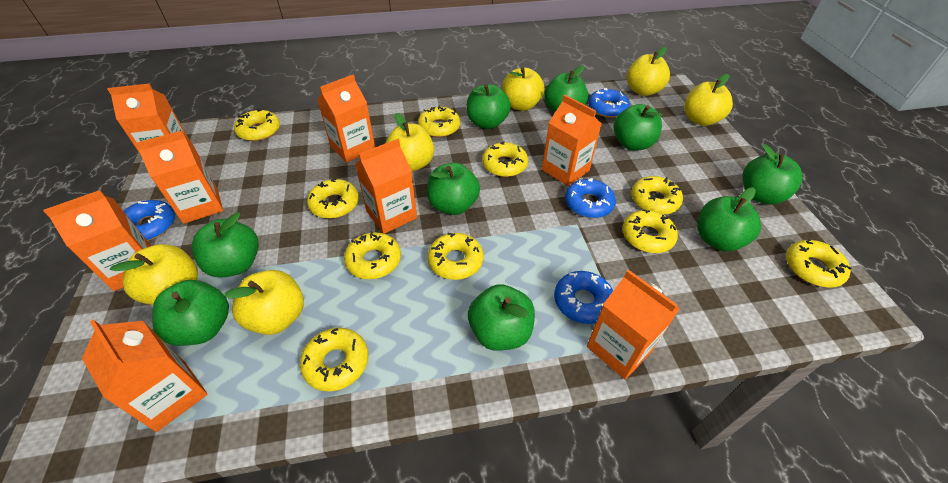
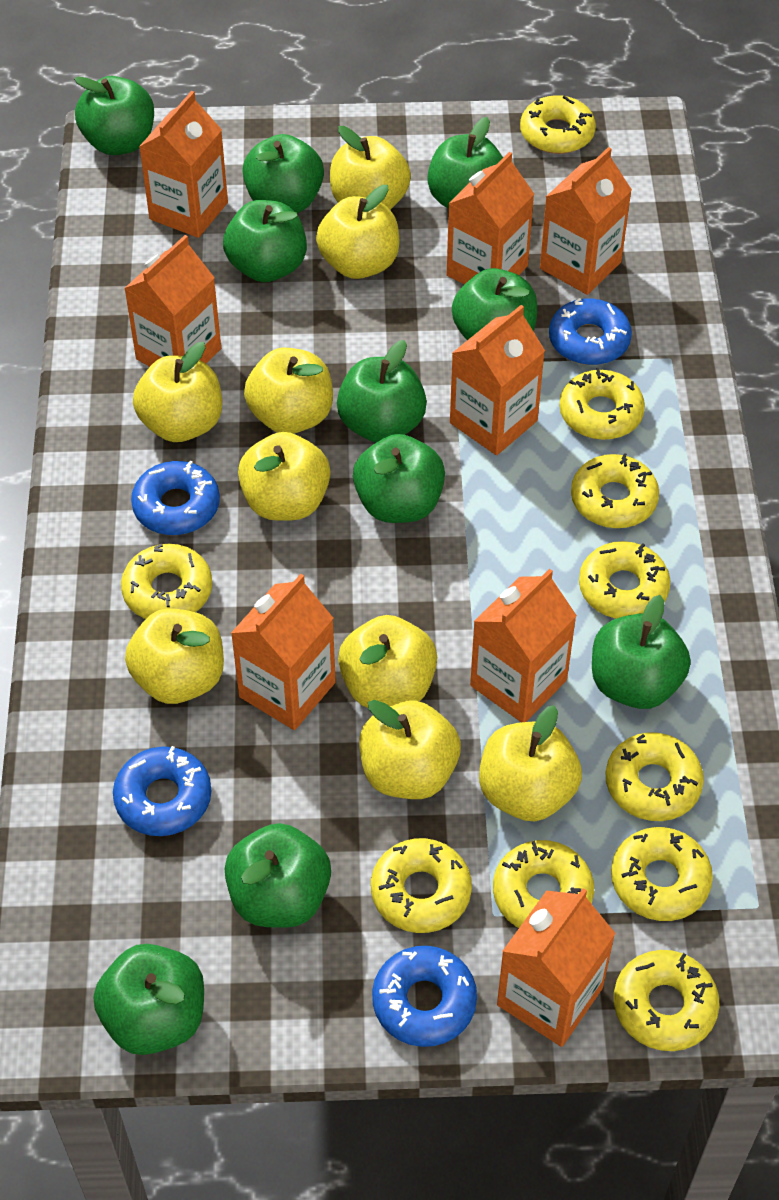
green apple: [152,280,229,346] [192,213,259,278] [427,163,480,215] [467,84,511,129] [468,284,535,351] [544,65,588,113] [614,104,662,150] [697,187,761,251] [742,144,803,205] = 9 -> [74,76,154,155] [94,944,204,1055] [223,200,307,282] [224,823,331,928] [242,134,324,213] [337,340,427,443] [353,434,445,523] [427,117,503,209] [452,268,537,340] [592,595,691,709] = 10
yellow apple: [110,244,198,305] [224,270,304,335] [386,113,434,172] [502,67,544,111] [627,47,670,96] [684,74,733,126] = 6 -> [125,608,224,704] [133,342,222,442] [238,432,331,521] [244,348,333,434] [316,185,400,279] [330,126,411,210] [338,615,437,708] [359,700,461,799] [479,705,582,821] = 9

